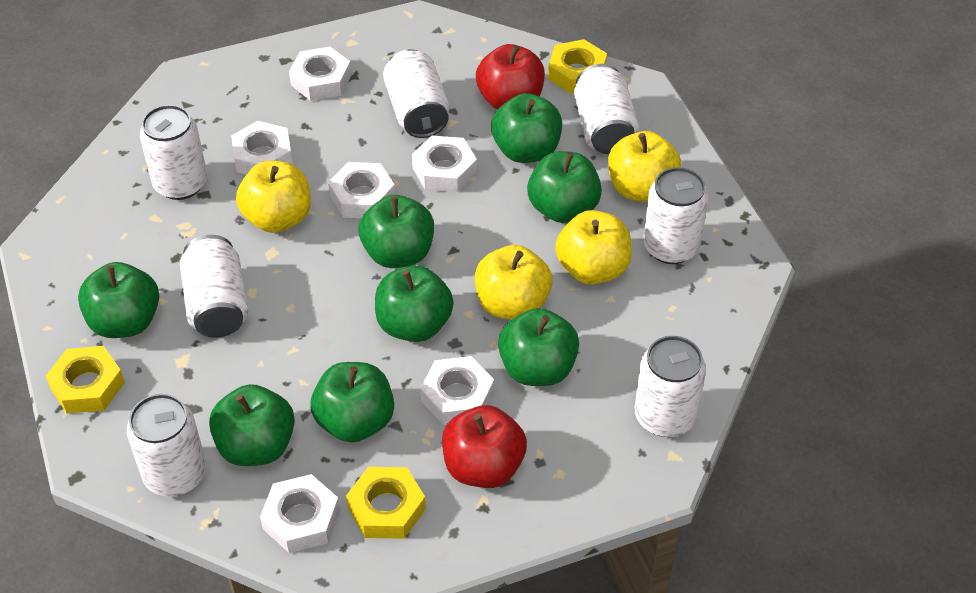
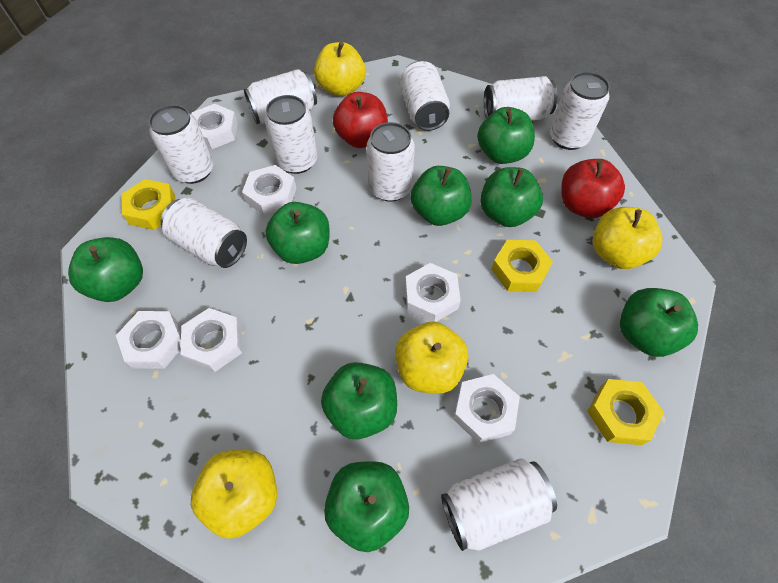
white can: [127,394,206,497] [140,105,207,200] [180,235,248,338] [383,49,449,138] [574,64,639,154] [635,336,706,437] [643,167,708,264] = 7 -> [149,105,213,184] [161,198,247,268] [244,69,317,124] [265,95,318,174] [367,122,415,202] [399,61,450,131] [441,458,557,551] [484,76,557,121] [550,72,610,150] = 9

